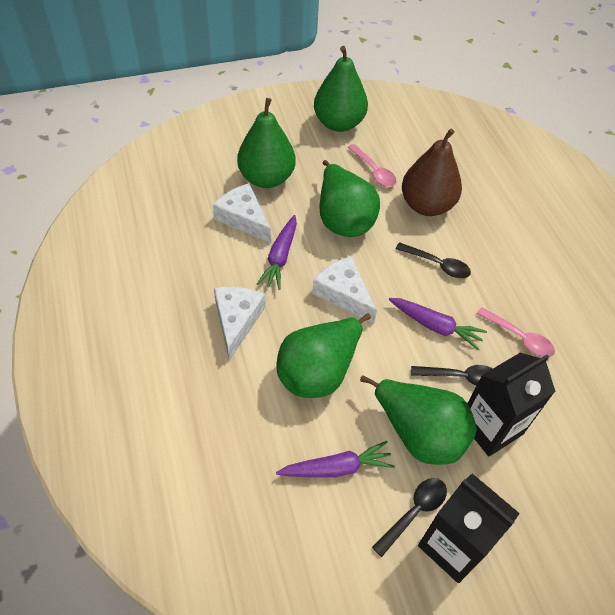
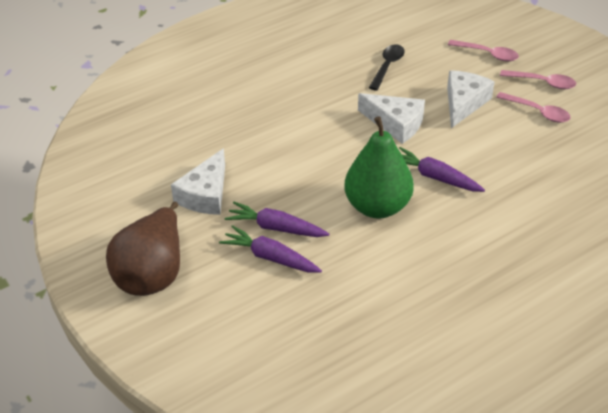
black carton: [418,473,520,583] [467,353,556,456] = 2 -> none = 0
black spoon: [372,478,447,557] [396,242,471,278] [411,365,493,386] = 3 -> [369,44,405,90] = 1
green pear: [237,98,296,188] [276,313,371,398] [314,46,368,132] [320,160,380,237] [360,376,477,465] = 5 -> [344,116,414,219] = 1
pink spoon: [347,144,396,187] [476,307,555,357] = 2 -> [448,40,519,61] [496,92,571,123] [500,70,576,89] = 3

